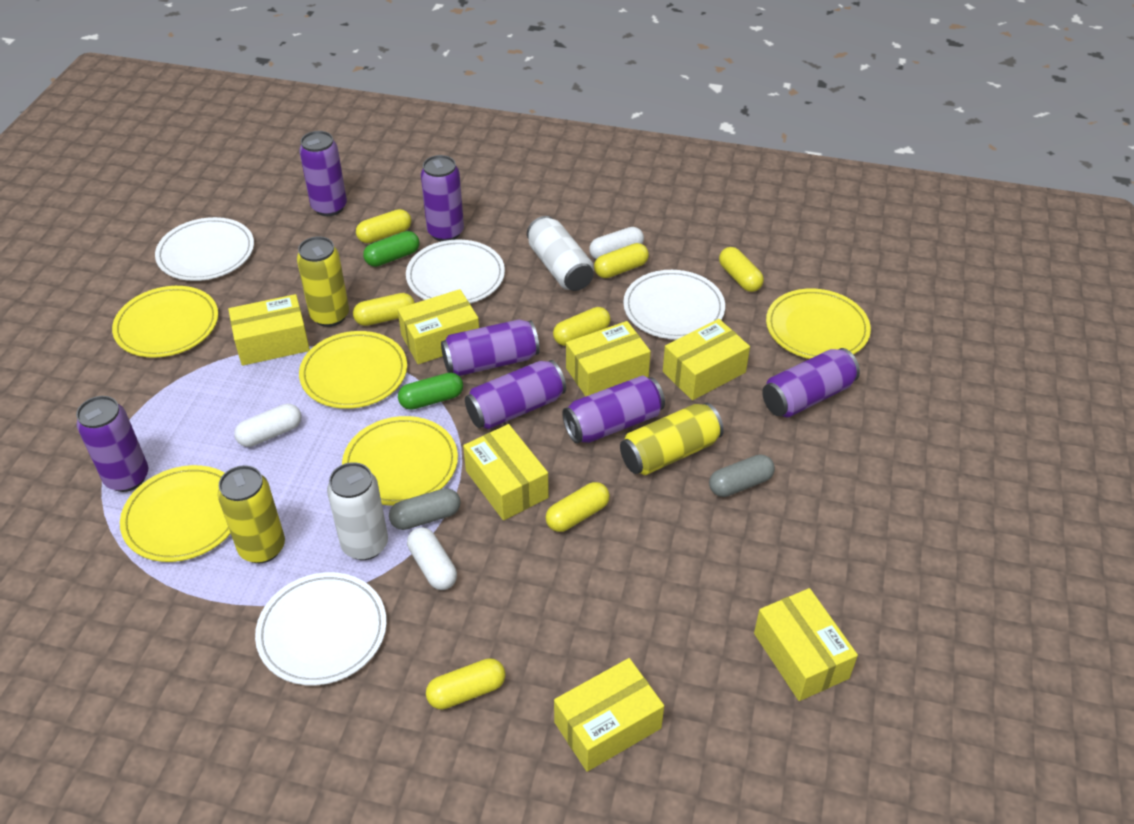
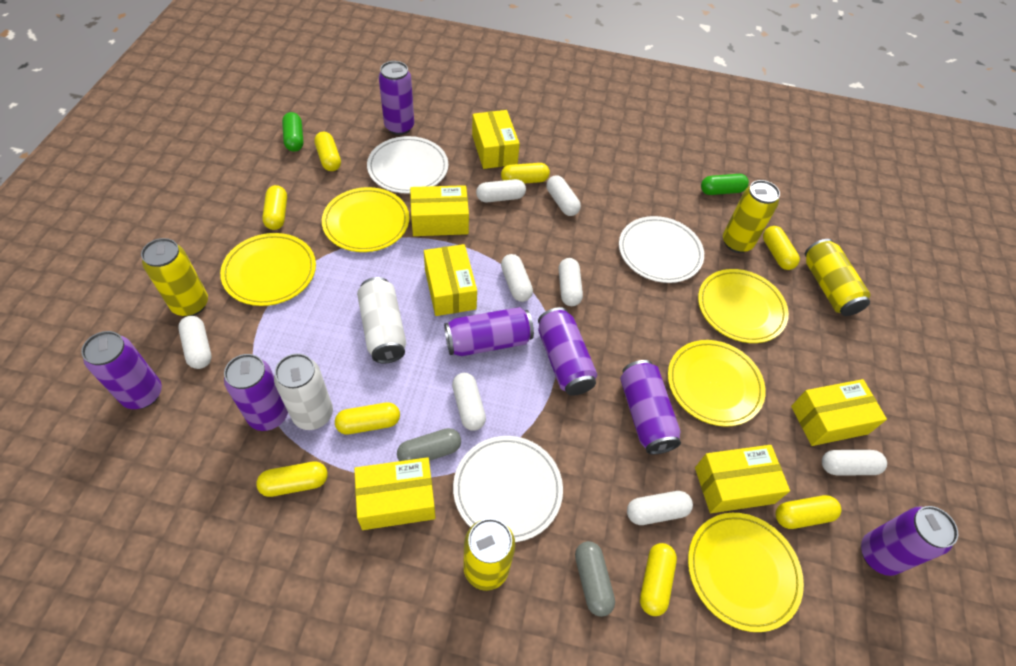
white capsule: [234,404,302,447] [407,527,457,590] [589,227,644,259] = 3 -> [178,316,212,369] [452,373,486,431] [476,179,526,202] [501,254,533,302] [546,175,581,216] [559,258,583,306] [627,491,693,525] [822,450,887,475] = 8
white plate: [155,217,254,281] [255,572,387,686] [406,239,505,303] [623,270,725,340] = 4 -> [367,136,448,194] [453,436,563,542] [619,216,704,283] = 3
yellow box: [228,294,310,366] [397,289,479,364] [463,424,549,520] [554,658,664,772] [566,321,651,396] [663,319,750,400] [754,588,858,701] = 7 -> [354,457,436,530] [410,185,469,236] [424,244,477,316] [472,110,520,169] [695,445,790,513] [791,379,887,446] = 6
yellow can: [218,465,285,563] [297,236,349,327] [620,403,724,475] = 3 -> [141,238,208,317] [463,518,515,591] [723,180,780,253] [805,239,871,316] = 4
yellow capsule: [353,293,415,326] [356,209,411,243] [426,658,506,709] [546,482,610,532] [553,307,611,346] [594,243,649,278] [719,247,764,292] = 7 -> [256,461,328,497] [262,185,287,230] [314,132,341,171] [335,402,400,435] [501,163,550,184] [640,543,677,616] [763,226,800,270] [775,495,841,529] = 8

